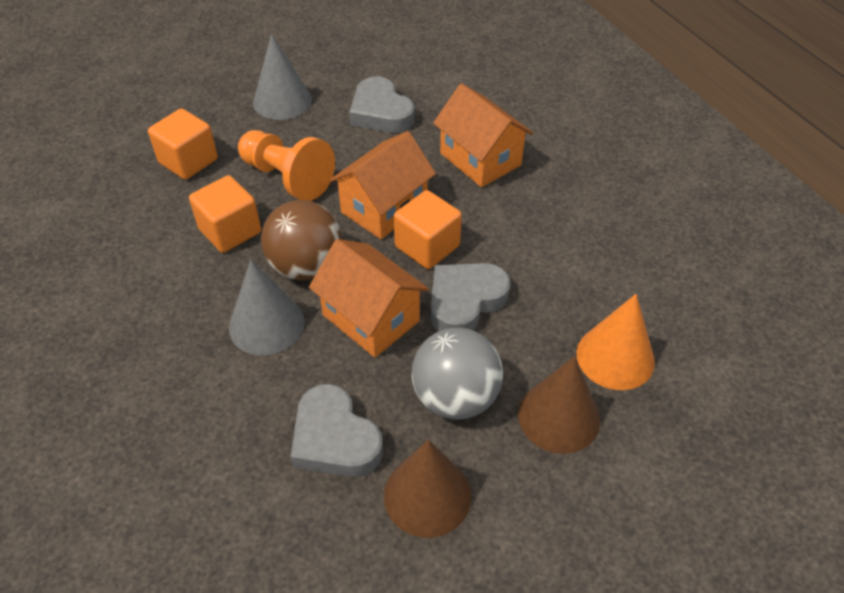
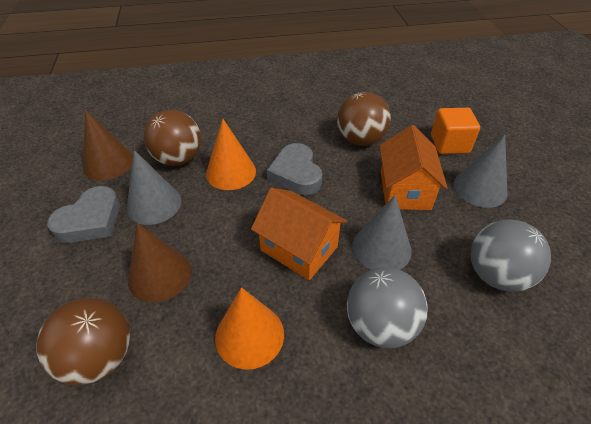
brown ball: [261,200,342,280] = 1 -> [36,297,130,385] [144,110,201,166] [337,92,391,146] = 3
grey ball: [412,328,503,420] = 1 -> [347,267,428,349] [470,219,551,292] = 2
grey cone: [229,260,304,355] [253,34,312,120] = 2 -> [126,150,181,225] [352,195,412,270] [454,135,507,208] = 3
grey heart: [291,384,383,477] [349,77,414,133] [431,263,511,331] = 3 -> [47,186,120,243] [267,143,322,195] = 2
orange cone: [576,294,655,390] = 1 -> [206,119,256,190] [215,287,284,370] = 2
orange cube: [148,108,218,180] [189,175,261,253] [394,190,462,269] = 3 -> [431,108,480,154] = 1
orange house: [309,239,429,357] [329,131,436,239] [433,83,533,187] = 3 -> [251,188,347,280] [380,125,447,210] = 2
orange pawn: [238,130,335,201] = 1 -> none = 0

